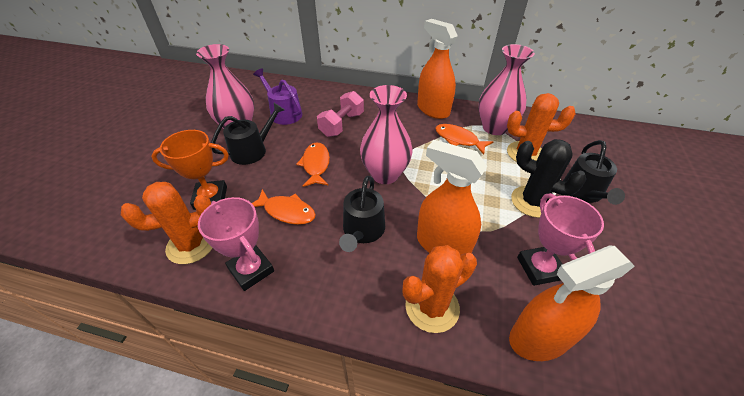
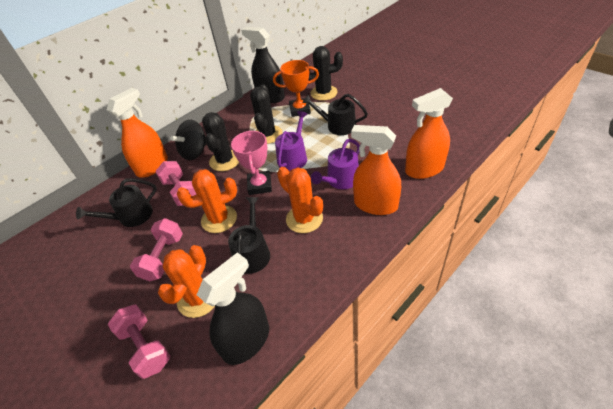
black cactus: [511,139,586,218] = 1 -> [202,112,239,171] [250,84,282,144] [309,46,343,101] = 3
black spinning top: none = 0 -> [170,120,207,160] = 1
black spray bottle: none = 0 -> [197,252,269,365] [241,27,285,103] = 2
orange fish: [252,189,316,225] [296,142,330,187] [435,124,493,154] = 3 -> none = 0
pink dumbbell: [317,91,364,137] = 1 -> [108,305,170,379] [130,218,183,281] [155,161,197,206] = 3
pink trophy: [198,197,274,291] [517,193,604,286] = 2 -> [231,130,272,195] = 1
pink vase: [196,44,254,129] [360,85,413,184] [478,44,535,135] = 3 -> none = 0
purple watering can: [253,69,302,125] = 1 -> [275,111,308,171] [311,139,360,189] = 2

